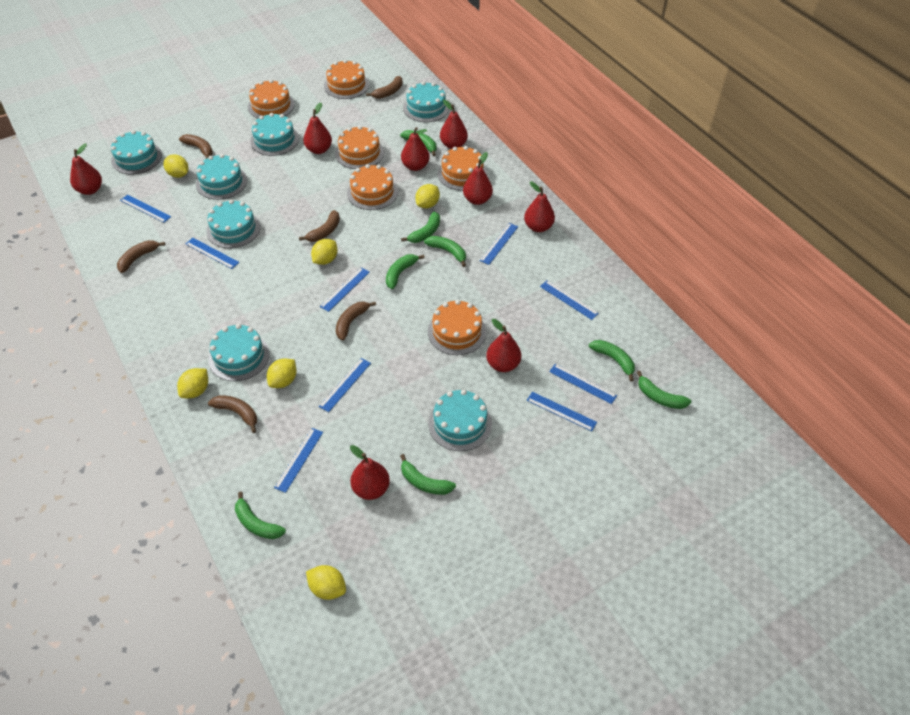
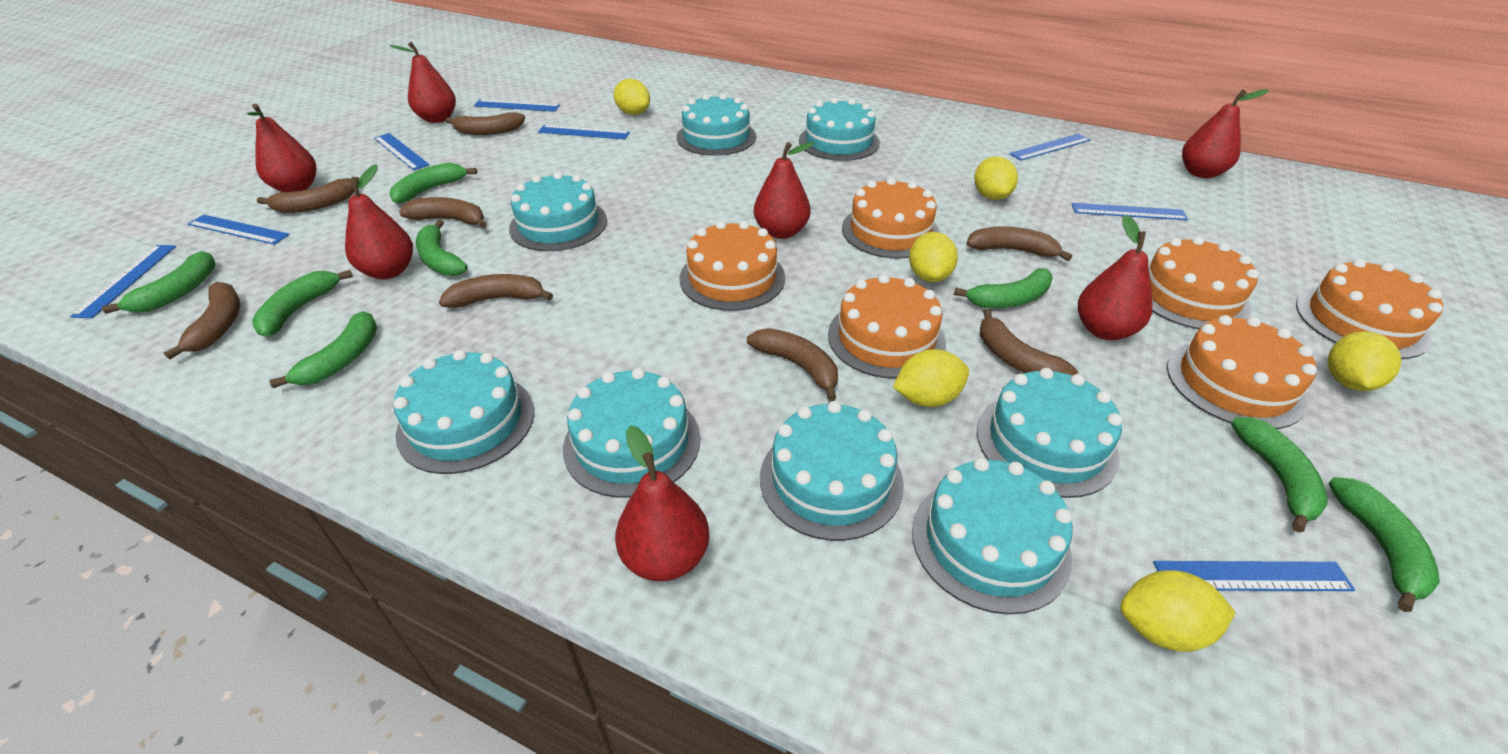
blue ruler: [120,195,171,223] [186,238,239,269] [274,428,323,493] [319,358,371,412] [320,267,370,312] [480,223,518,265] [527,392,597,431] [540,281,599,320] [549,364,617,404] = 9 -> [70,245,176,318] [188,215,290,245] [374,133,430,170] [474,100,560,112] [538,125,630,139] [1009,134,1091,161] [1071,203,1188,220] [1153,561,1355,591] = 8
brown banana: [117,240,165,273] [179,134,213,159] [208,395,257,433] [299,210,340,242] [336,301,376,340] [366,76,403,99] = 6 -> [164,282,240,359] [257,178,354,213] [399,197,487,228] [439,274,553,308] [446,112,525,135] [747,328,838,401] [966,226,1072,261] [980,308,1078,376] = 8
red pear: [70,144,102,195] [303,103,332,154] [350,445,390,500] [401,127,430,171] [440,100,468,149] [463,152,493,205] [486,319,521,372] [524,182,555,232] = 8 -> [247,104,317,192] [345,164,413,279] [390,42,456,123] [615,425,709,581] [754,142,814,239] [1078,215,1152,340] [1182,89,1269,178] = 7
turquoise cake: [111,130,162,174] [196,154,247,200] [206,199,260,248] [208,324,270,381] [250,113,299,156] [403,81,449,122] [428,389,492,451] = 7 -> [394,350,534,474] [509,172,607,251] [563,368,700,498] [677,94,756,156] [760,401,904,541] [799,98,880,161] [912,458,1073,614] [977,368,1122,498] = 8

